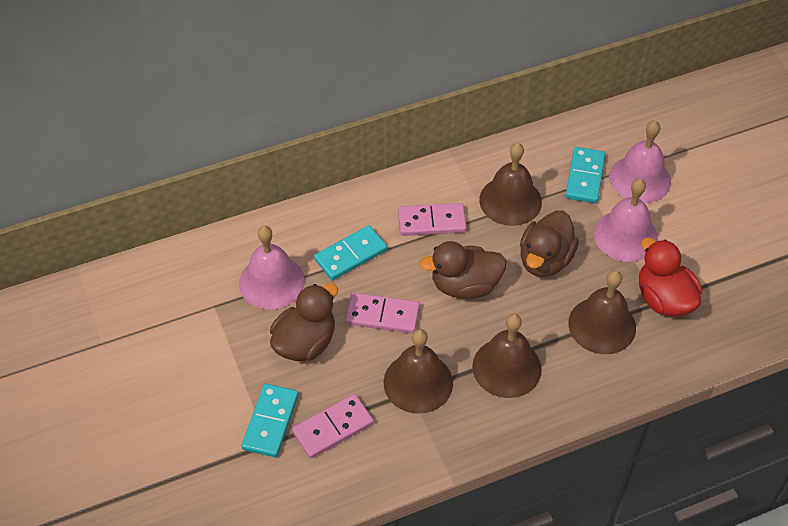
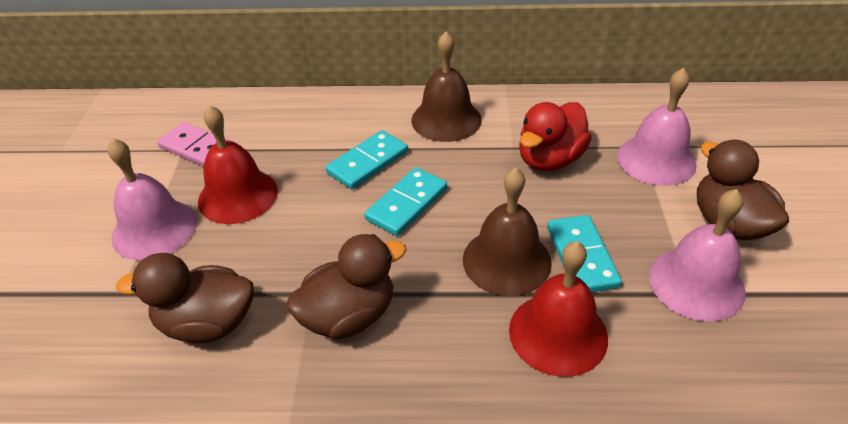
brown bell: [384,329,453,414] [472,314,542,398] [479,143,542,226] [568,270,636,354] = 4 -> [411,31,482,142] [463,168,552,296] = 2
pink domino: [292,394,374,458] [345,293,420,333] [398,203,467,236] = 3 -> [157,122,236,167] = 1
red bell: none = 0 -> [198,105,278,224] [509,241,608,377] = 2

